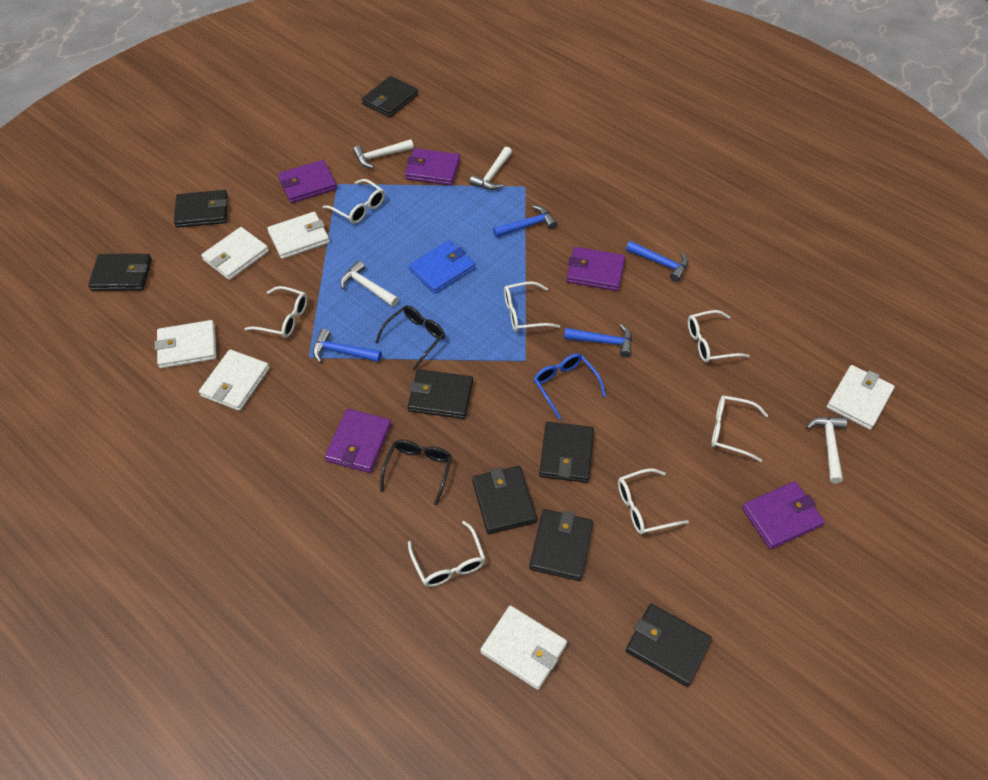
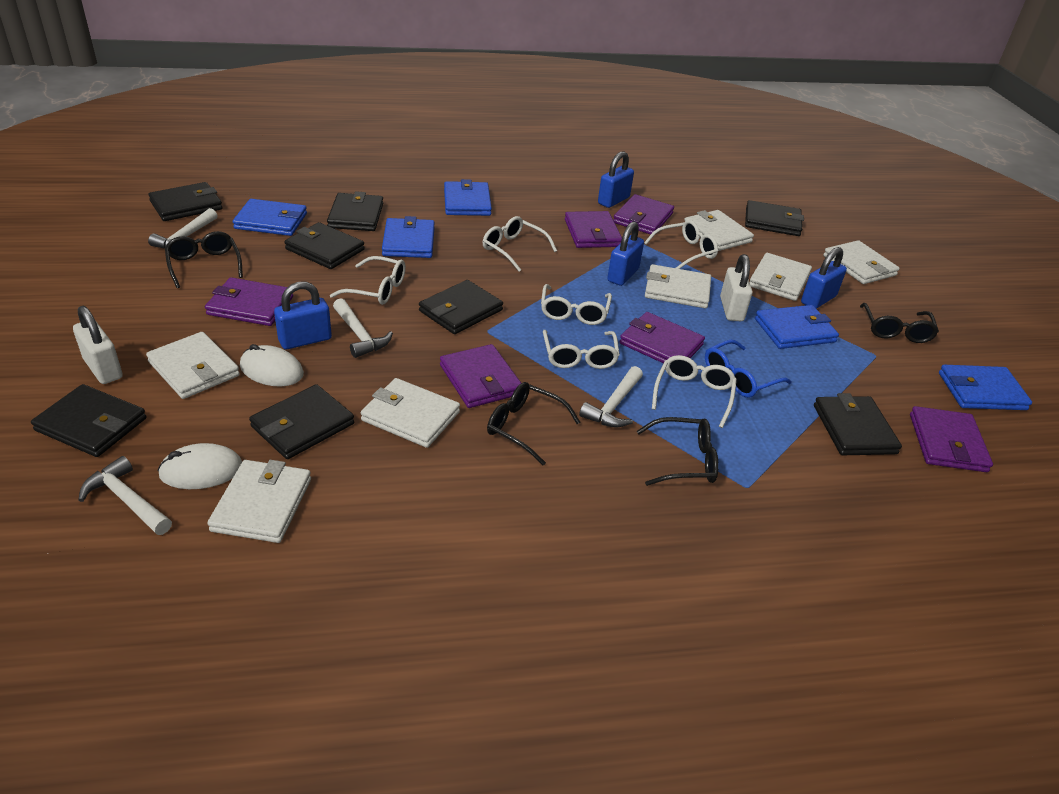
black glasses: [375,305,445,370] [380,440,452,506] = 2 -> [165,231,243,288] [487,382,580,466] [637,417,719,486] [860,303,939,343] = 4
blue hammer: [313,329,382,363] [493,205,557,238] [564,324,632,357] [626,241,688,282] = 4 -> none = 0
blue padlock: none = 0 -> [274,281,332,349] [598,151,634,208] [607,221,644,286] [801,247,847,309] = 4
blue wallet: [409,240,475,294] = 1 -> [233,199,307,236] [382,216,435,258] [444,179,492,216] [755,305,839,349] [939,365,1032,410] = 5
purple wallet: [278,160,337,203] [325,409,392,473] [405,148,460,185] [566,247,625,291] [742,481,825,549] = 5 -> [205,277,293,326] [440,344,521,408] [565,211,622,248] [613,194,674,235] [619,312,705,363] [910,406,993,472] = 6
white glasses: [245,286,307,338] [323,179,385,224] [408,521,485,587] [504,282,560,332] [618,469,689,535] [688,310,750,363] [711,395,768,462] = 7 -> [330,256,406,305] [483,216,557,272] [541,284,612,325] [543,330,620,369] [644,220,718,269] [652,355,737,428] = 6
white mouse: none = 0 -> [158,443,242,489] [240,344,304,387] = 2
white padlock: none = 0 -> [73,306,123,384] [720,254,753,321] = 2
white wallet: [155,320,217,368] [199,349,270,411] [201,227,269,280] [267,212,330,259] [480,605,567,690] [827,365,895,430] = 6 -> [146,332,240,399] [207,460,311,543] [361,378,460,448] [645,264,711,308] [684,210,754,251] [750,253,812,301] [823,240,900,284] = 7

